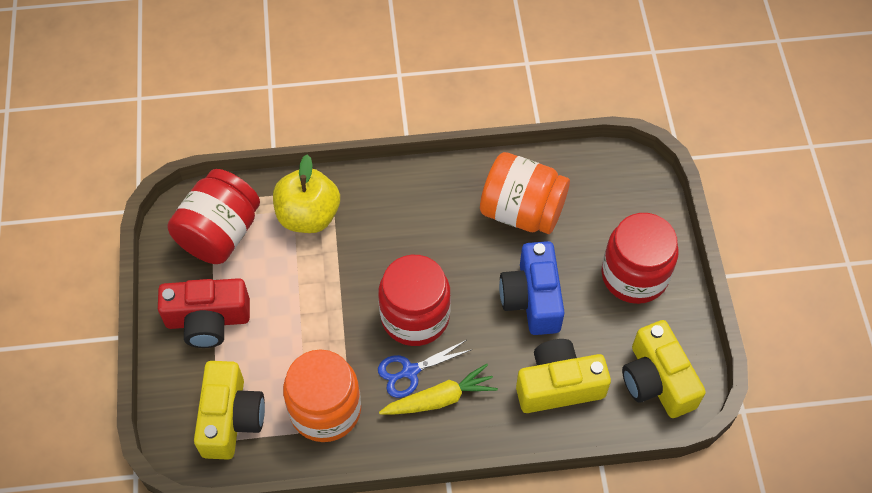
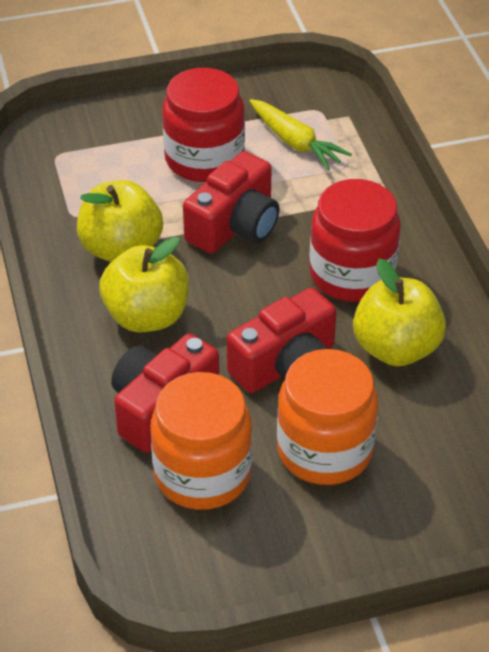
blue camera: [499,241,565,335] = 1 -> none = 0
blue scissors: [378,340,472,398] = 1 -> none = 0
red camera: [158,278,250,348] = 1 -> [111,334,219,453] [183,151,280,254] [227,288,336,393] = 3
red jar: [167,169,260,264] [378,255,451,346] [601,213,678,304] = 3 -> [162,68,245,182] [309,179,401,302] = 2
yellow apple: [273,155,340,233] = 1 -> [77,180,163,262] [99,237,189,333] [353,259,446,366] = 3
yellow camera: [194,361,265,459] [516,339,611,413] [622,320,706,418] = 3 -> none = 0

